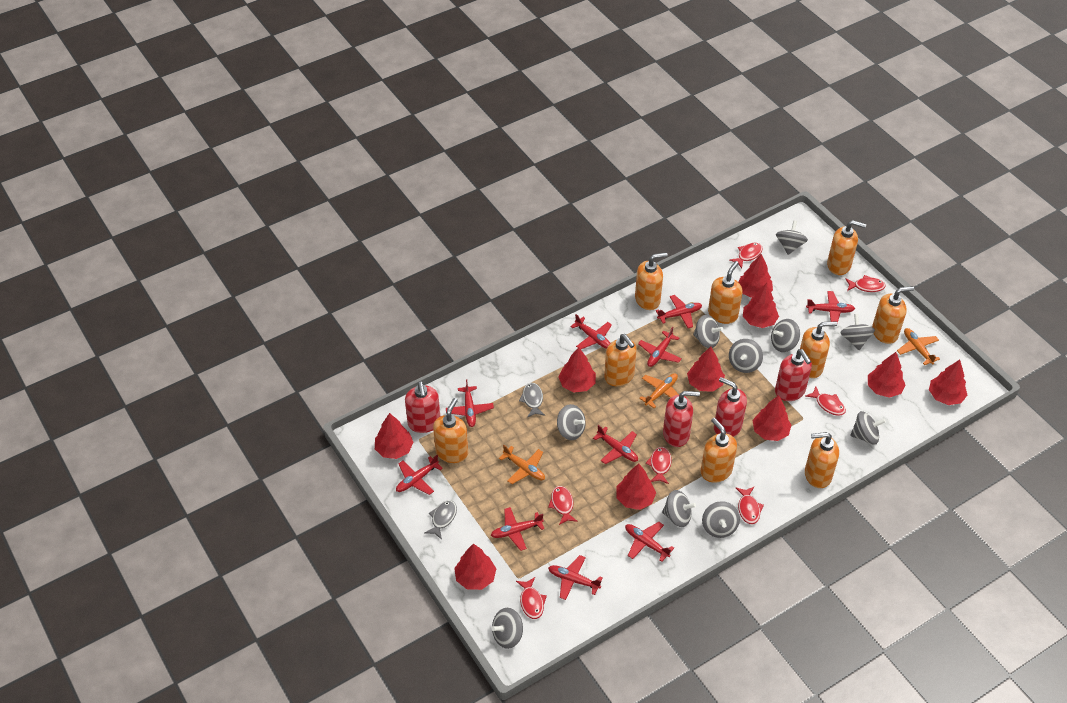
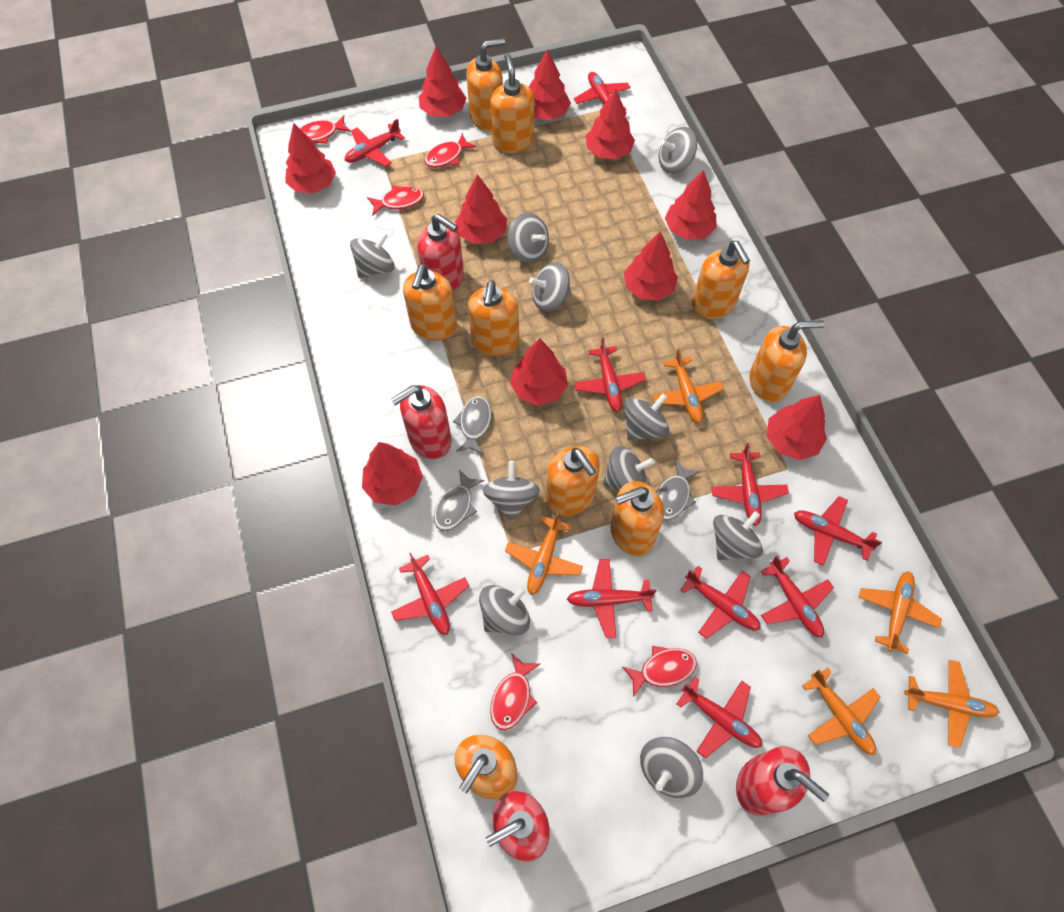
grey fish: [425,500,457,540] [519,383,545,417] = 2 -> [434,469,484,531] [453,396,492,455] [657,460,701,521] = 3
orange plane: [499,445,545,484] [639,373,679,408] [897,328,940,365] = 3 -> [505,511,583,595] [652,349,724,423] [802,668,880,755] [859,571,942,654] [904,660,999,748] = 5
red fish: [516,577,547,619] [548,486,578,525] [646,447,672,484] [730,243,763,269] [736,487,764,524] [805,387,846,416] [845,275,886,292] = 7 -> [300,115,351,144] [367,185,424,216] [425,133,476,168] [490,653,540,730] [622,646,697,697] = 5

